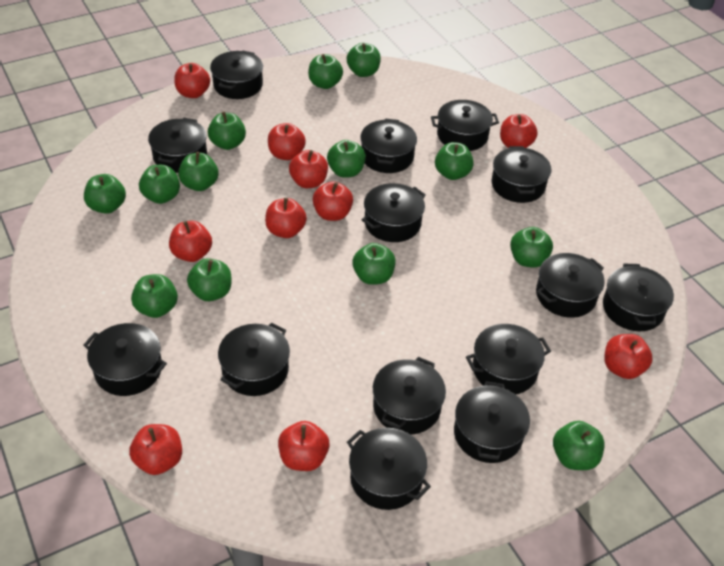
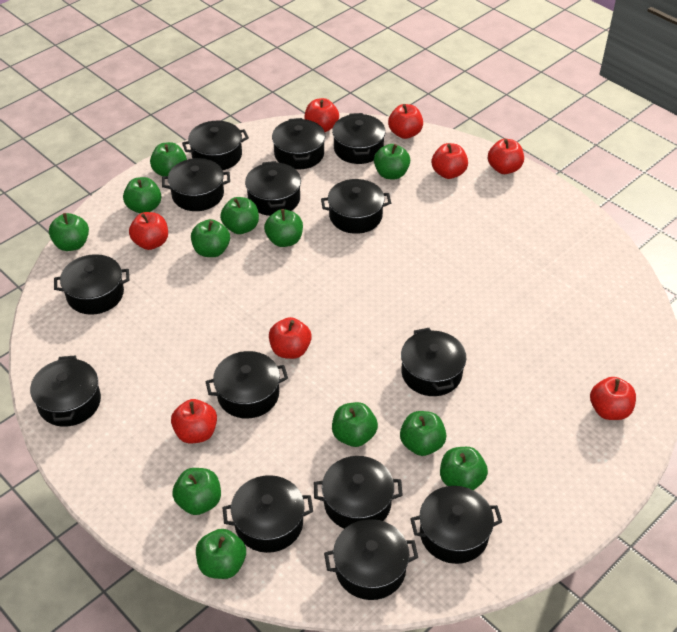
green apple: [84,174,126,214] [131,274,178,318] [139,165,180,204] [178,152,218,191] [187,258,231,301] [208,111,246,150] [308,54,343,89] [327,140,366,178] [347,43,381,77] [353,243,396,285] [435,142,474,180] [510,227,553,268] [553,421,605,470] = 13 -> [49,213,89,251] [123,177,161,213] [150,142,187,176] [172,468,221,515] [191,219,230,257] [196,529,246,579] [220,197,259,234] [264,209,303,247] [332,402,378,447] [374,144,410,179] [400,411,446,456] [440,447,488,490] = 12
red apple: [129,424,182,475] [169,221,212,262] [174,63,210,98] [265,198,307,238] [268,123,306,160] [278,421,329,471] [289,150,328,188] [313,181,353,221] [500,114,538,148] [604,334,653,379] = 10 -> [129,212,168,250] [171,399,217,444] [269,317,312,359] [305,98,339,132] [388,104,423,139] [432,143,468,179] [488,139,524,174] [590,377,636,420] = 8

